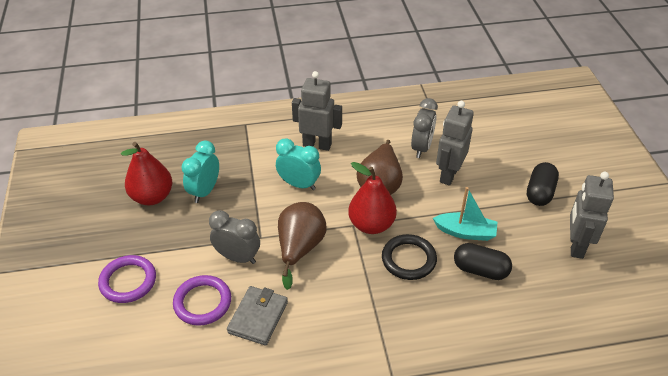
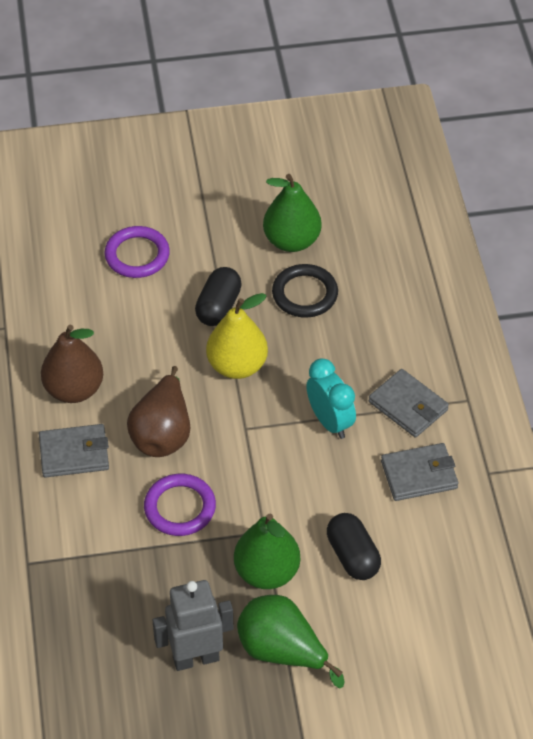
green pear: none = 0 -> [234,514,300,589] [237,595,345,688] [263,174,322,252] = 3
grey clock: [209,210,260,264] [411,98,438,158] = 2 -> none = 0
grey robot: [292,71,342,151] [436,101,474,186] [570,172,614,259] = 3 -> [153,580,234,671] = 1
grey wallet: [227,286,288,346] = 1 -> [39,424,109,478] [369,369,449,438] [381,443,459,501] = 3
red pear: [121,142,172,205] [348,162,397,234] = 2 -> none = 0
turquoise boat: [433,187,498,241] = 1 -> none = 0
turquoise clock: [181,141,219,203] [276,138,321,190] = 2 -> [306,359,356,439] = 1
yellow pear: none = 0 -> [206,293,268,379] = 1

